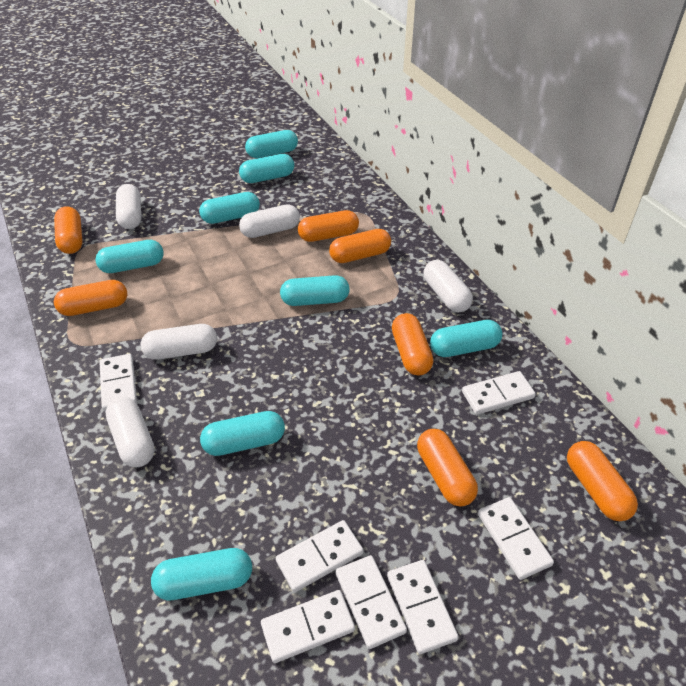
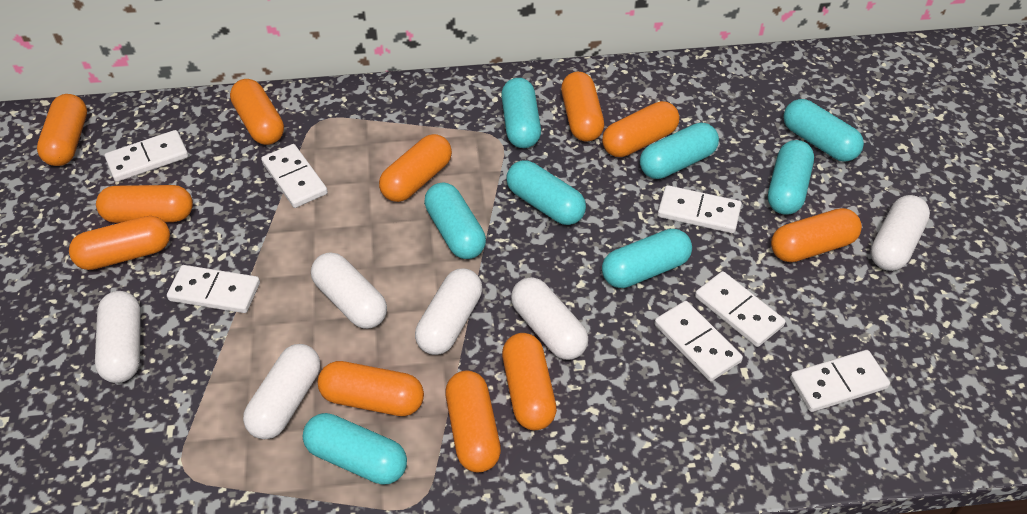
orange capsule: [54,206,83,254] [54,280,127,316] [298,210,359,242] [329,229,391,263] [392,313,433,375] [417,429,478,507] [567,441,638,521] = 7 -> [37,94,87,166] [69,216,170,270] [96,185,193,223] [230,79,284,145] [317,361,424,416] [379,134,452,202] [445,370,501,472] [502,333,557,430] [561,72,604,141] [602,101,679,157] [771,208,862,262] = 11
white capsule: [106,397,155,467] [116,184,141,229] [141,324,217,360] [239,204,300,238] [423,260,473,312] = 5 -> [95,291,141,383] [243,344,320,439] [311,252,387,329] [415,269,482,355] [511,277,589,360] [870,195,930,271] = 6

